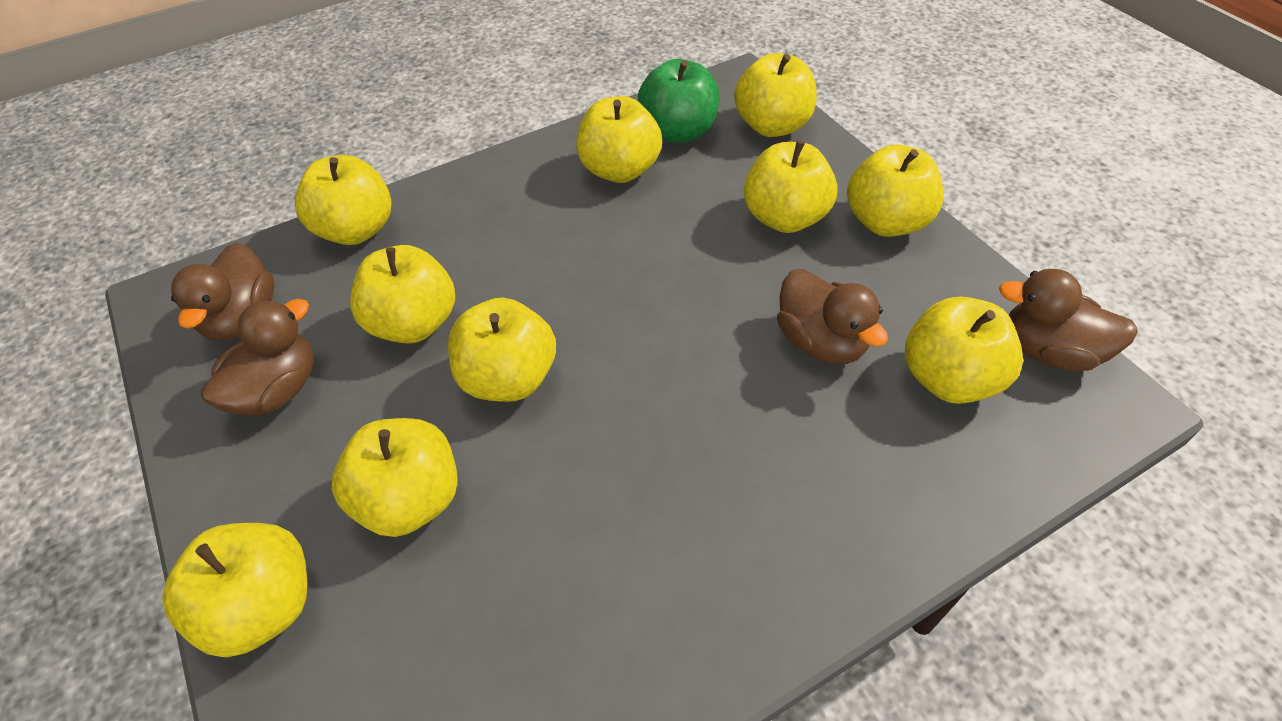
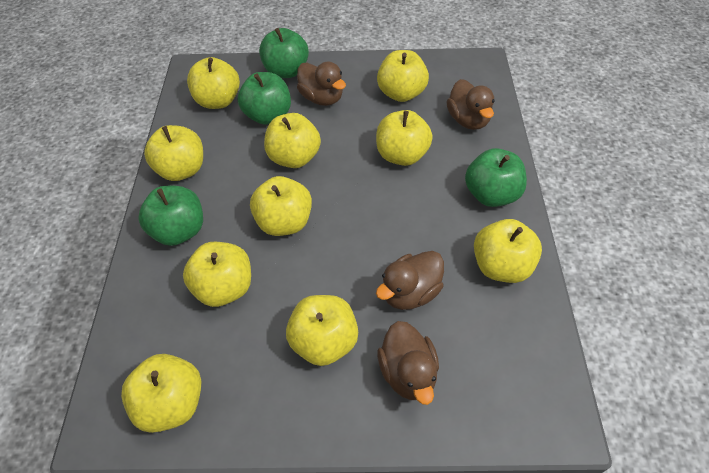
green apple: [638,59,719,143] = 1 -> [138,186,203,246] [238,72,291,125] [259,28,309,78] [465,148,527,207] = 4

